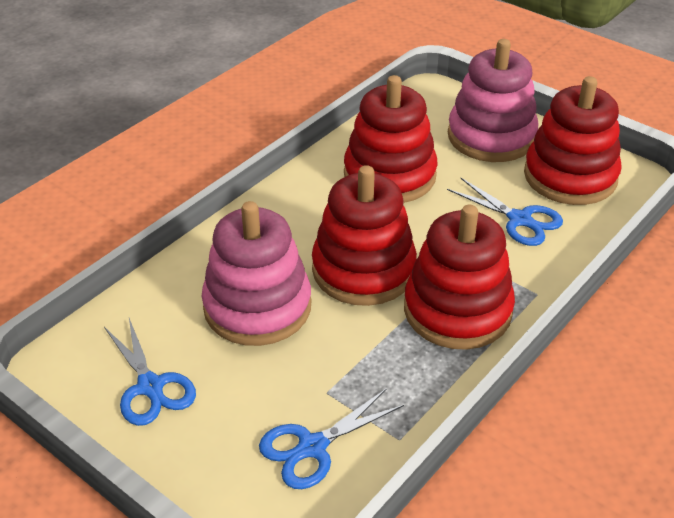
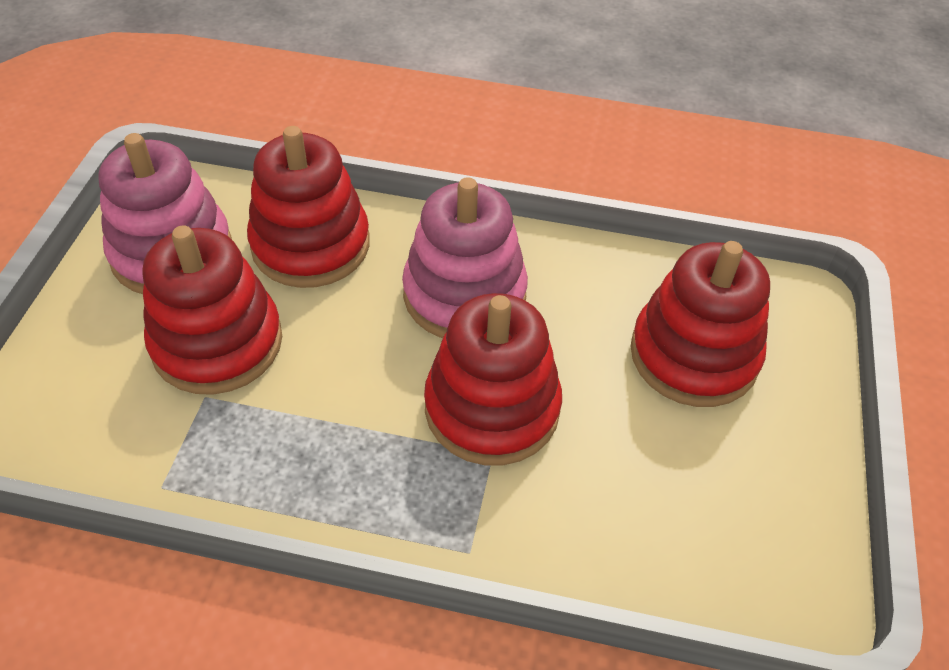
blue scissors: [104,318,196,426] [259,388,404,489] [447,178,563,246] = 3 -> none = 0

